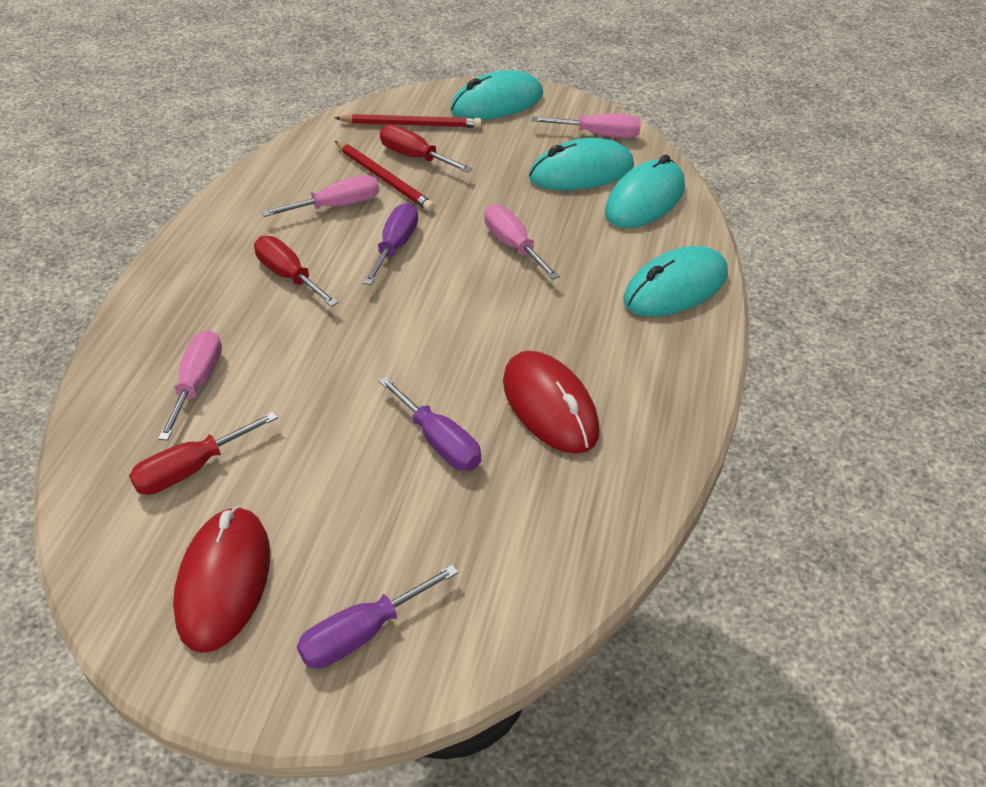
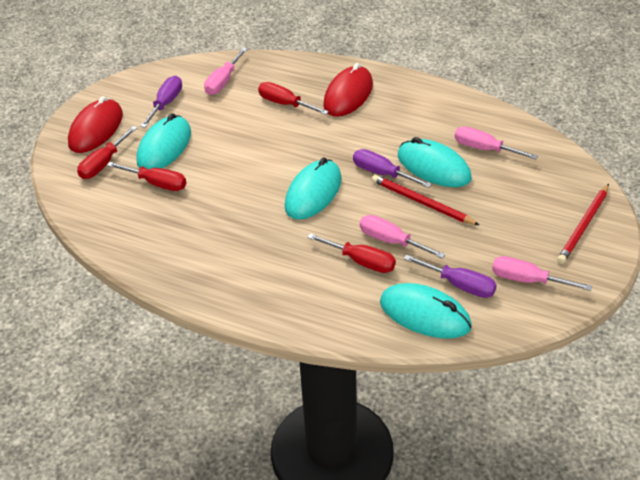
red screwdriver: [129,411,278,495] [254,236,338,307] [380,125,473,173] = 3 -> [77,126,138,179] [107,162,186,191] [258,82,329,115] [307,233,396,273] = 4

